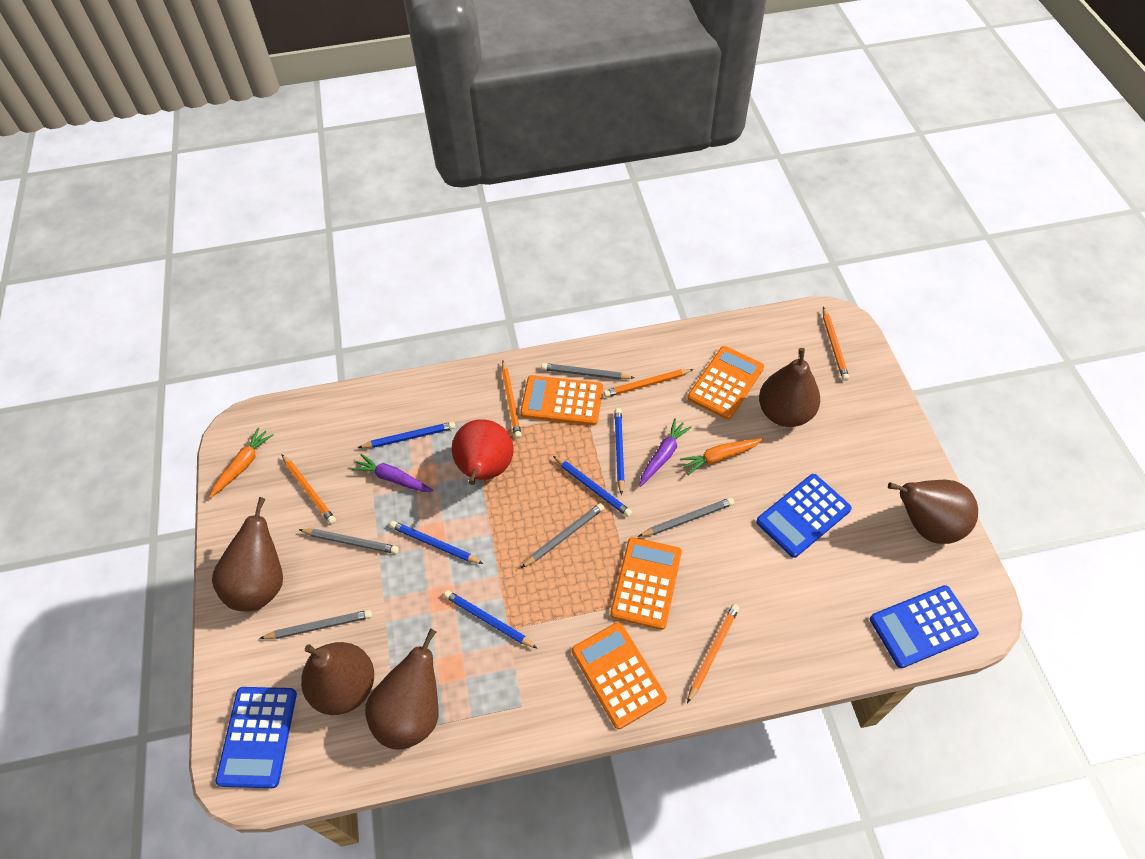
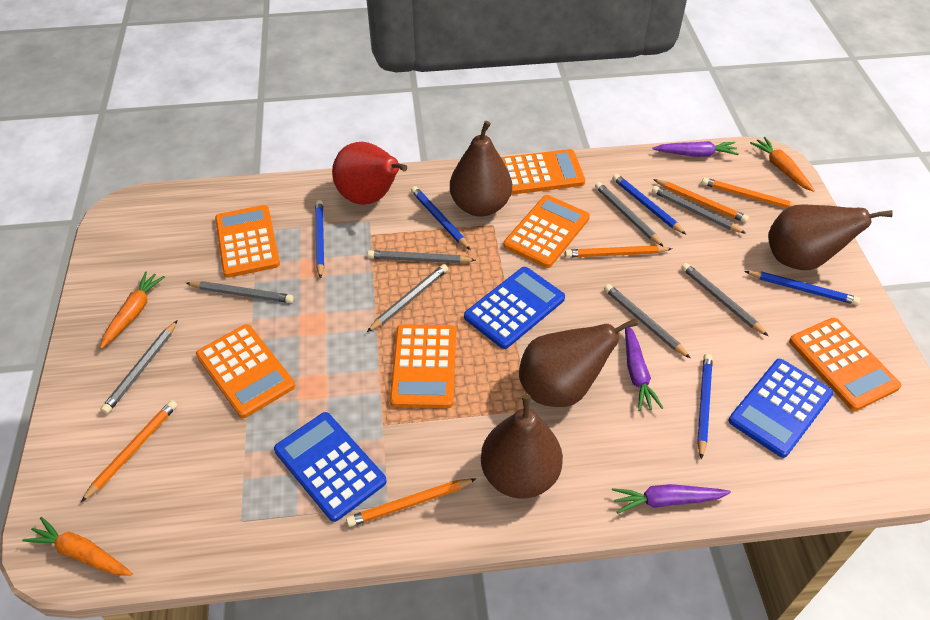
brown pear: [212,497,283,611] [301,642,374,715] [365,628,439,750] [759,348,820,427] [888,480,978,544] = 5 -> [450,121,512,217] [481,394,563,499] [519,319,638,407] [768,204,893,270] = 4
grey pencil: [259,610,372,639] [299,529,399,554] [521,503,604,568] [541,363,635,380] [638,497,734,537] = 5 -> [101,320,178,414] [186,281,294,303] [367,250,476,263] [367,264,448,332] [595,182,664,247] [604,284,690,358] [652,186,746,234] [681,263,768,336] = 8
orange calculator: [520,375,603,425] [572,622,667,729] [610,537,682,630] [687,346,764,420] = 4 -> [196,324,295,418] [215,205,280,278] [390,324,456,408] [501,149,585,195] [504,195,590,268] [789,318,901,411] = 6
orange carrot: [209,427,274,498] [680,438,763,475] = 2 -> [22,517,133,575] [100,271,165,349] [750,137,815,192] = 3
purple carrot: [351,454,433,492] [639,418,692,487] = 2 -> [612,484,731,514] [625,327,663,411] [652,141,739,157] = 3

